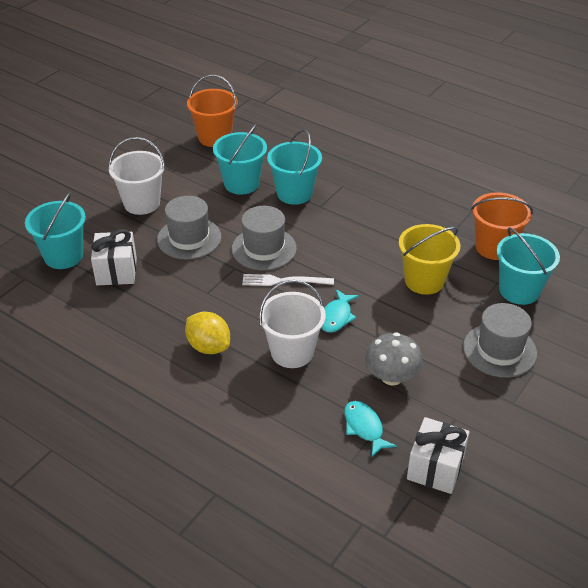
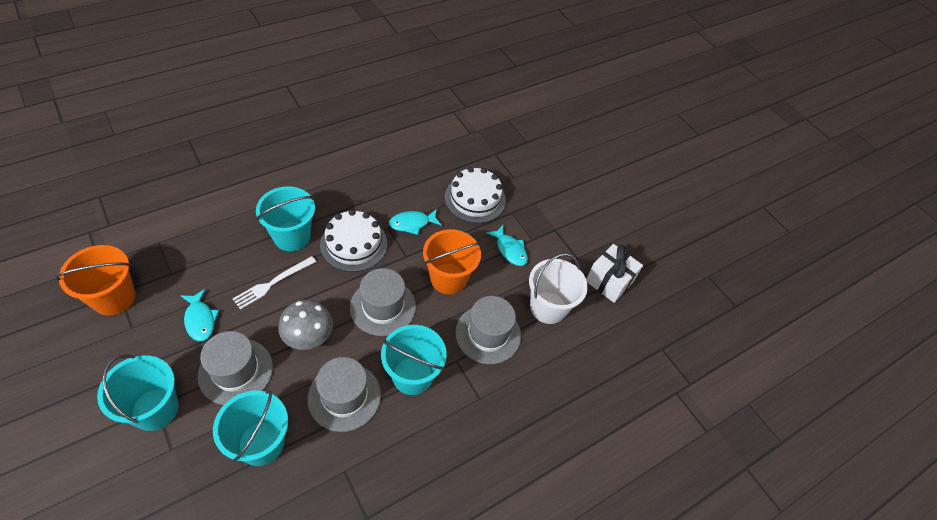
grey hat: [157,196,221,260] [232,206,297,270] [463,303,537,378] = 3 -> [198,331,273,405] [307,357,381,432] [350,268,416,336] [455,296,521,364] = 4
turquoise fish: [322,289,359,333] [344,401,397,457] = 2 -> [181,289,219,341] [389,209,442,235] [486,225,528,266] = 3
white bucket: [109,137,165,215] [259,280,326,368] = 2 -> [529,253,588,324] = 1
white cake: none = 0 -> [320,209,387,272] [445,167,506,223] = 2
white gift: [91,229,137,285] [407,417,470,494] = 2 -> [586,244,643,303] = 1
yellow bucket: [399,224,460,295] = 1 -> none = 0
yellow lemon: [185,312,230,354] = 1 -> none = 0

